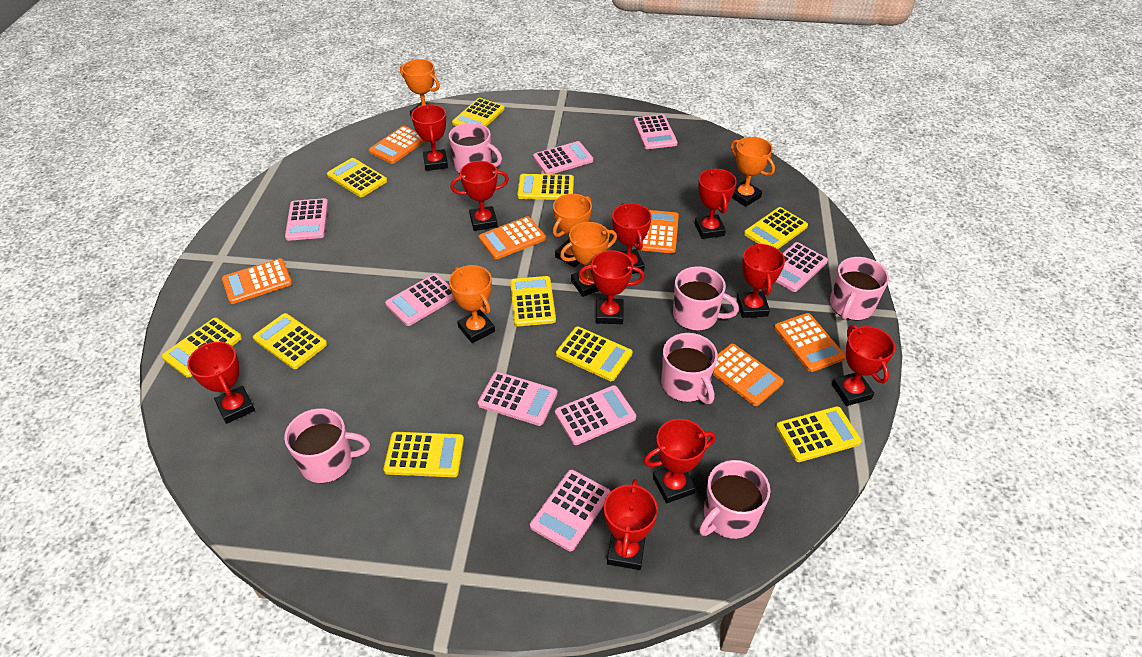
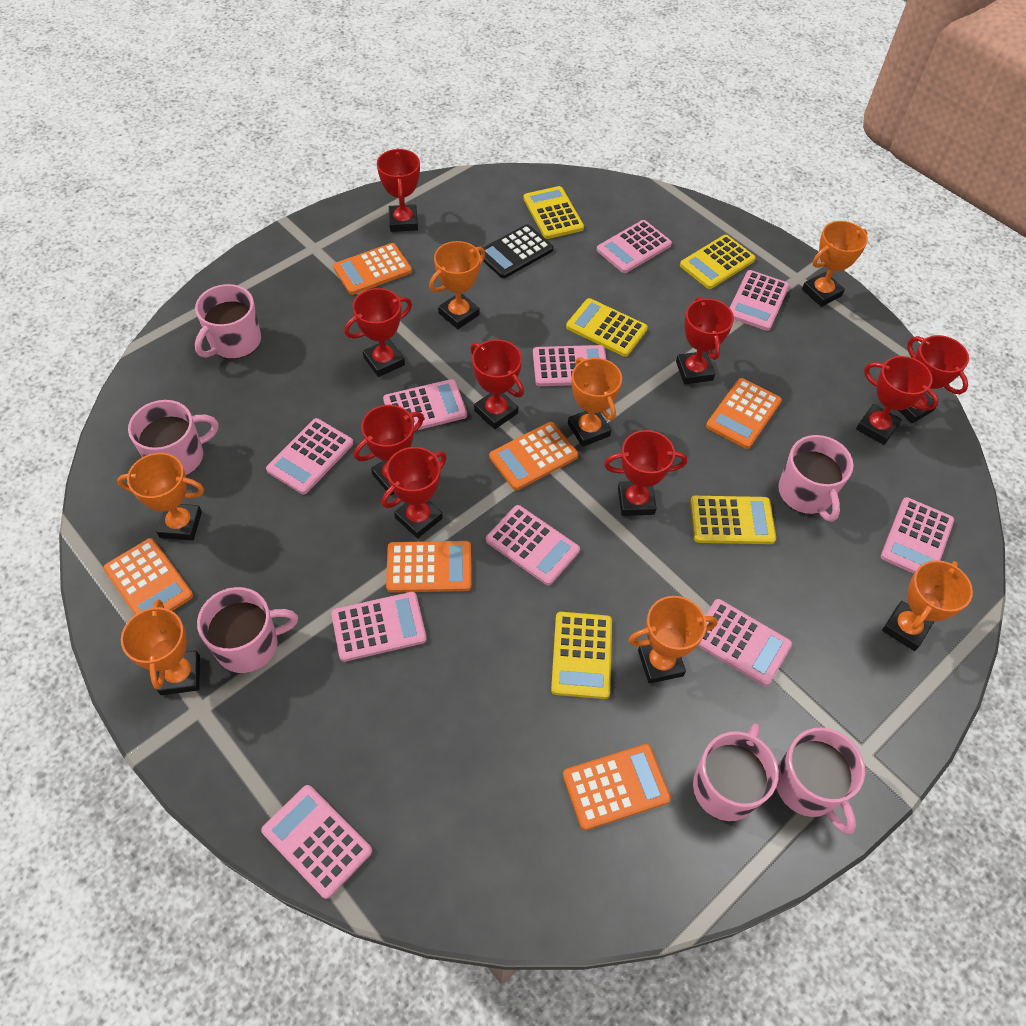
black calculator: none = 0 -> [479,224,554,278] = 1
orange trophy: [400,59,440,118] [449,265,495,343] [553,194,592,267] [560,222,617,297] [731,137,775,207] = 5 -> [117,453,204,540] [121,599,200,695] [429,241,485,329] [568,357,622,447] [628,596,718,684] [802,221,868,307] [882,560,973,651] = 7
pink calculator: [285,198,328,241] [385,274,455,326] [478,372,557,426] [530,470,611,552] [533,141,593,174] [555,385,636,445] [634,114,677,149] [775,242,828,292] = 8 -> [261,785,372,899] [266,418,353,494] [331,592,427,662] [383,379,467,430] [486,505,580,585] [533,345,606,386] [597,220,672,273] [698,599,792,686] [730,270,789,331] [881,497,954,574] = 10
red trophy: [187,342,255,424] [411,104,448,171] [450,161,509,231] [579,250,645,324] [604,479,658,570] [612,203,652,274] [643,419,716,503] [694,168,737,239] [737,243,785,318] [832,325,895,406] = 10 -> [344,288,412,377] [354,405,424,496] [377,148,420,232] [382,447,447,538] [470,339,524,429] [604,430,687,516] [676,297,734,384] [856,356,938,445] [898,335,969,423] = 9
yellow calculator: [162,318,242,378] [253,313,327,369] [327,158,387,197] [383,432,464,477] [452,98,505,127] [510,276,556,326] [517,174,574,200] [556,326,632,381] [744,207,808,249] [776,406,862,462] = 10 -> [523,186,584,239] [551,612,612,699] [566,298,648,357] [680,235,756,289] [690,496,776,544] = 5

